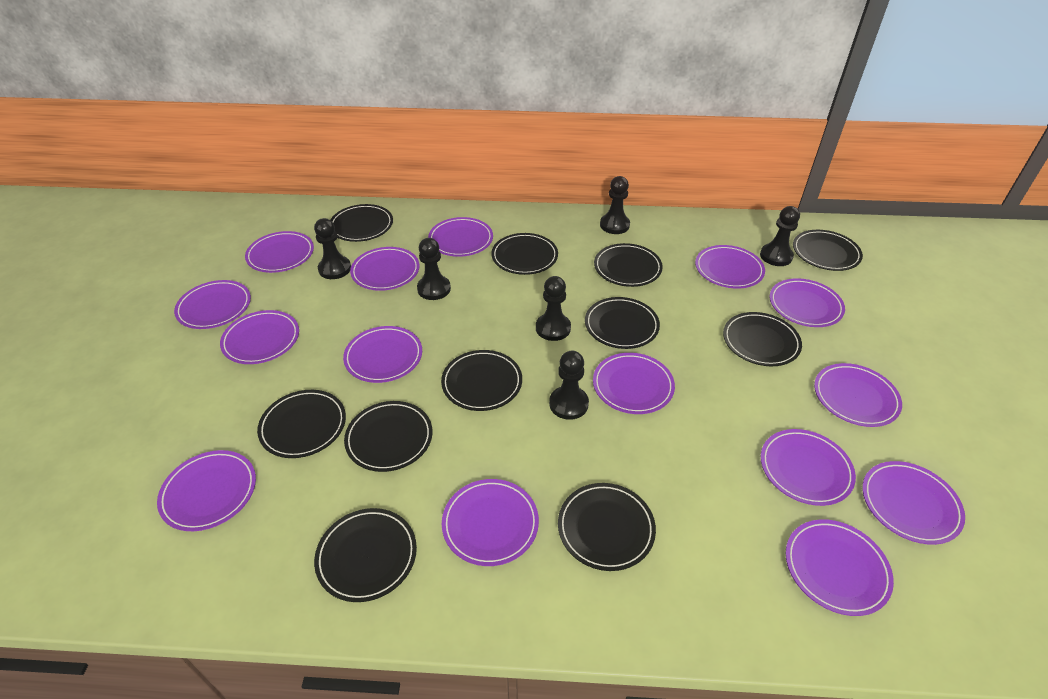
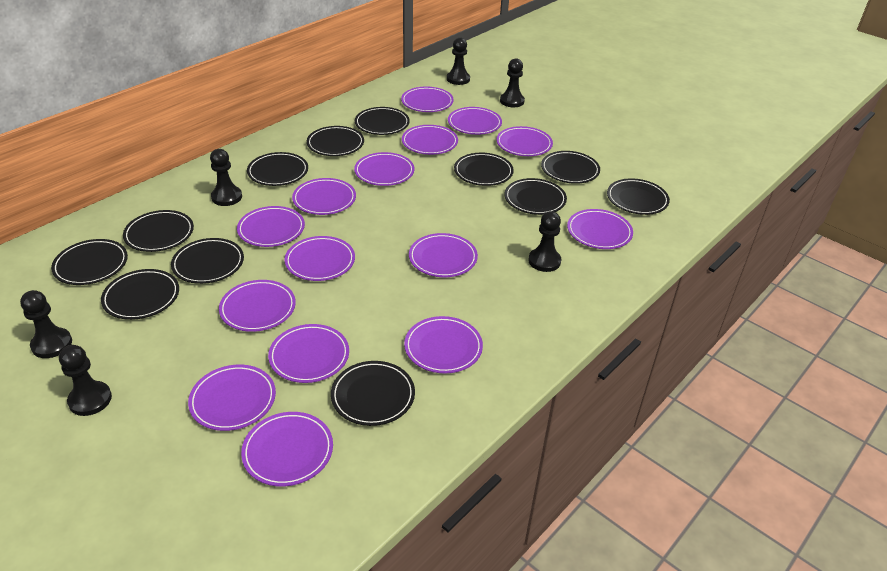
black plate: [257,390,346,458] [314,508,417,602] [331,204,393,242] [344,401,432,472] [441,350,522,411] [491,233,558,275] [558,483,656,571] [585,297,660,349] [594,243,663,287] [723,312,802,366] [793,230,863,271] = 11 -> [51,239,128,285] [101,269,179,320] [123,210,194,252] [171,238,244,284] [247,152,308,186] [307,126,364,156] [331,361,415,426] [355,107,410,135] [454,153,514,186] [505,178,567,215] [541,151,600,184] [607,178,670,215] = 12

